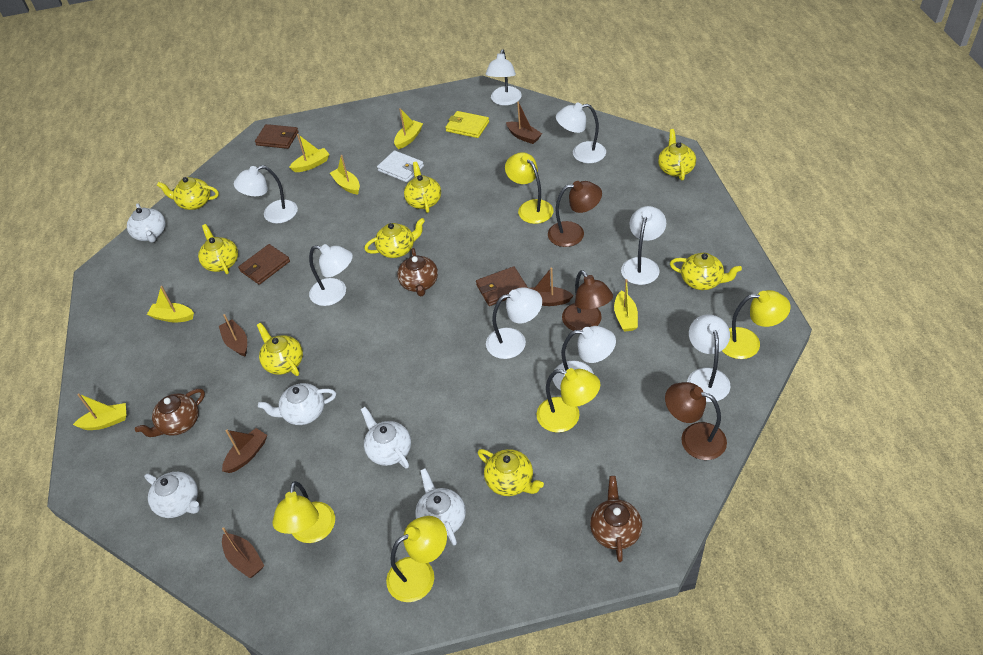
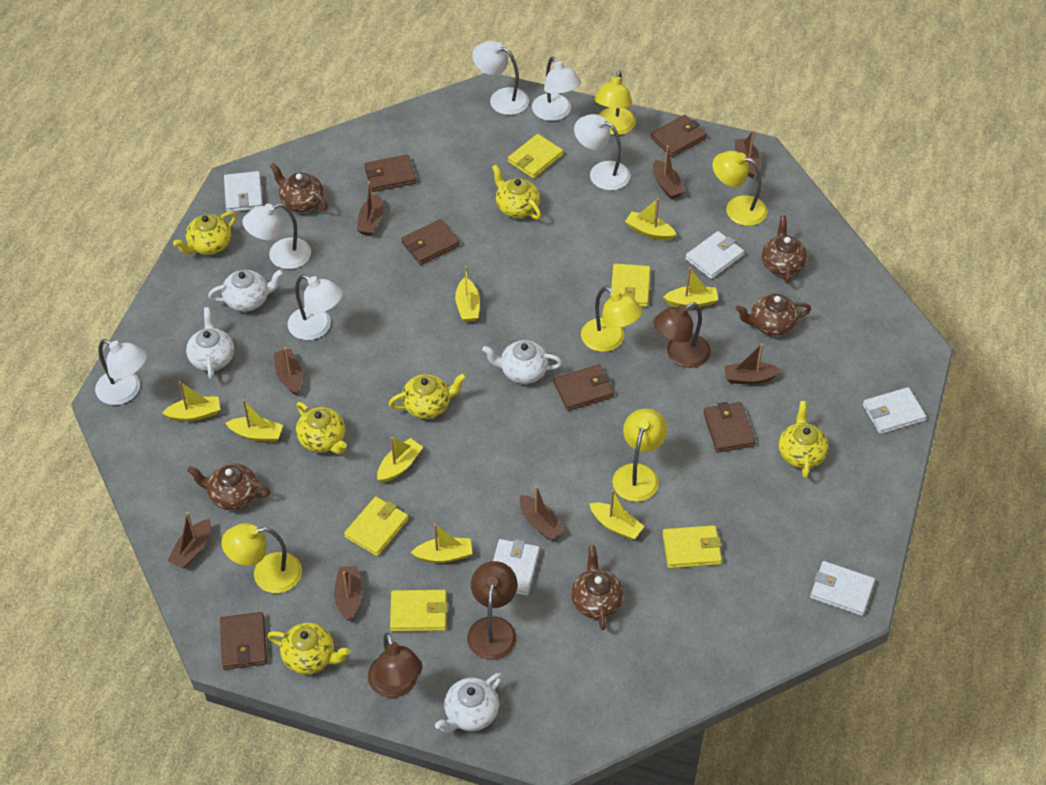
brown boat: [219,314,247,357] [222,428,267,473] [222,527,264,578] [506,101,542,144] [530,268,574,306] = 5 -> [167,512,211,569] [274,347,302,395] [334,566,362,621] [357,181,383,236] [520,486,565,540] [653,145,685,199] [724,343,781,384] [734,130,760,179] = 8
brown teapot: [135,389,205,437] [397,248,438,297] [590,476,642,562] = 3 -> [187,463,270,510] [270,163,328,212] [571,545,624,630] [736,294,811,336] [762,215,808,284] = 5
brown wallet: [238,244,290,285] [255,124,299,149] [476,266,528,306] = 3 -> [220,612,267,670] [364,155,417,192] [401,219,460,265] [553,364,614,411] [651,115,707,157] [703,402,755,453] = 6
white lamp: [234,165,298,224] [309,244,353,306] [486,50,522,106] [486,287,542,359] [553,326,616,390] [556,103,606,163] [621,206,666,285] [687,314,730,402] = 8 -> [95,339,147,405] [243,203,311,269] [288,275,343,340] [472,41,529,115] [532,56,581,121] [574,114,630,190] = 6
white teapot: [127,203,166,243] [144,472,200,518] [258,383,336,425] [361,407,411,469] [415,468,466,546] = 5 -> [186,307,234,380] [208,269,284,312] [435,673,503,733] [482,340,562,384] = 4
white wallet: [377,150,424,182] = 1 -> [224,171,263,212] [493,539,540,596] [685,231,744,279] [810,561,875,616] [863,387,926,434] = 5
yellow boat: [73,393,126,430] [147,286,194,322] [289,134,329,172] [330,155,360,194] [394,108,423,149] [614,279,638,332] = 6 -> [162,381,220,422] [226,399,283,442] [377,437,423,483] [411,524,472,563] [455,266,480,322] [589,490,645,540] [625,198,677,240] [663,267,718,308] = 8
yellow teapot: [157,177,219,210] [198,224,238,274] [257,323,303,376] [365,218,425,258] [404,162,441,213] [478,449,544,496] [658,129,696,181] [670,253,742,290] = 8 -> [173,211,237,255] [267,623,350,674] [296,402,347,454] [389,373,466,419] [492,165,541,220] [779,401,828,478] = 6
yellow wallet: [445,111,489,138] = 1 -> [344,497,408,556] [390,590,448,632] [508,134,563,179] [610,264,650,307] [663,525,722,568] = 5

